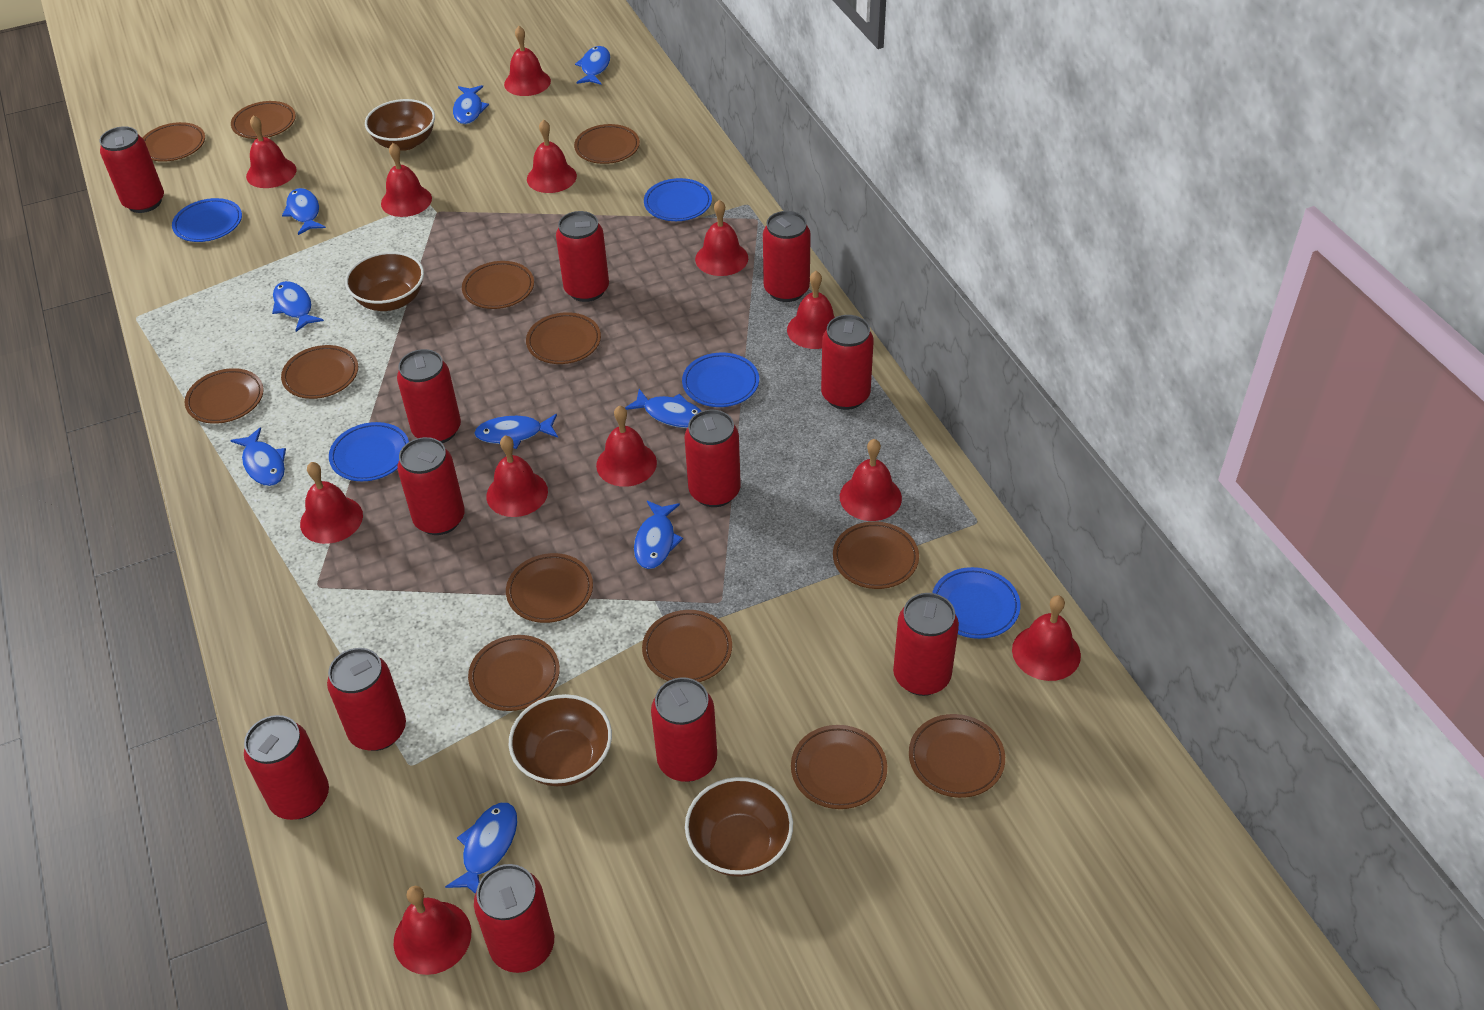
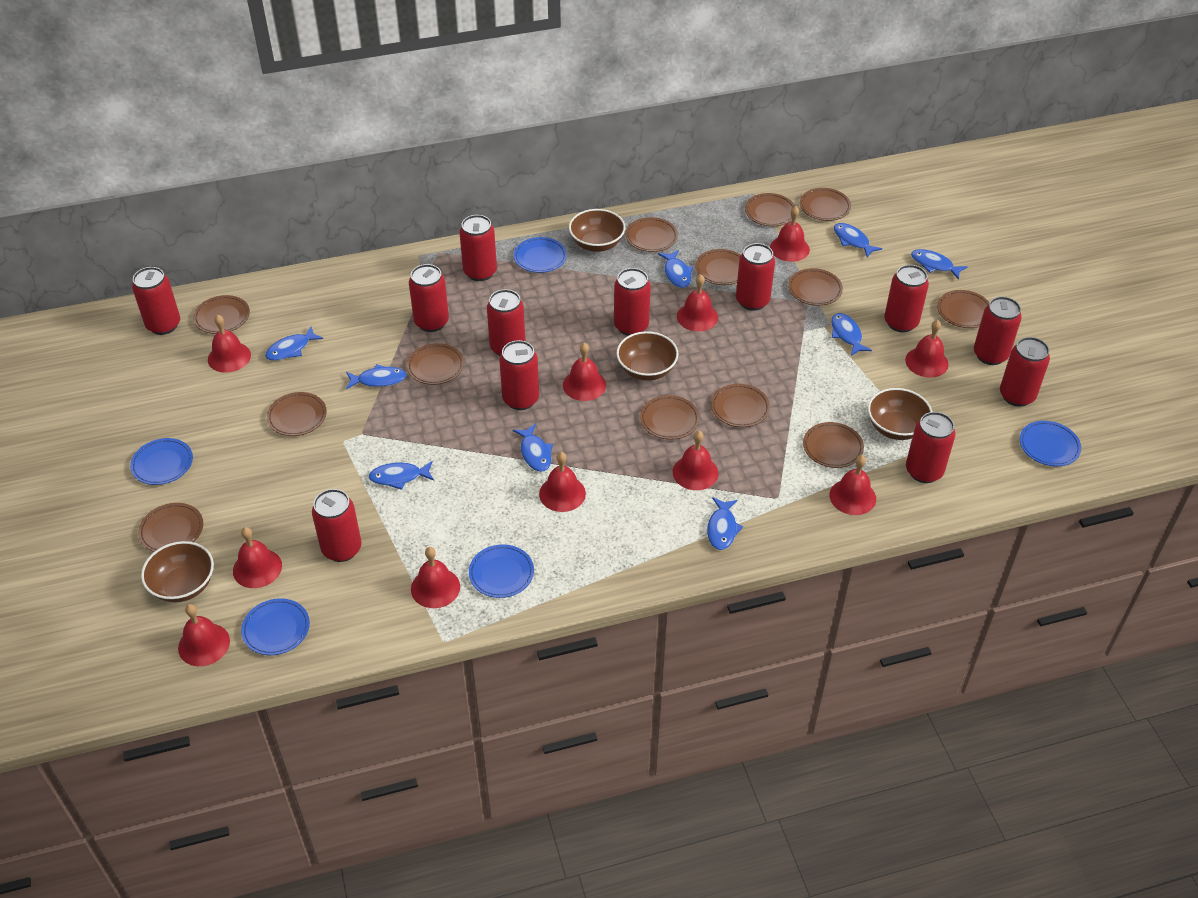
red bell: [246,115,297,188] [300,462,363,544] [381,143,432,217] [393,886,471,975] [486,435,548,517] [504,26,551,96] [527,119,577,193] [596,405,657,487] [695,200,748,276] [787,271,835,349] [840,439,902,521] [1012,595,1081,681] = 12 -> [178,604,230,666] [208,315,251,373] [233,527,282,588] [411,547,460,608] [539,452,586,512] [563,343,606,401] [673,431,718,490] [677,274,718,331] [770,206,810,262] [829,455,876,515] [905,320,949,378] = 11

